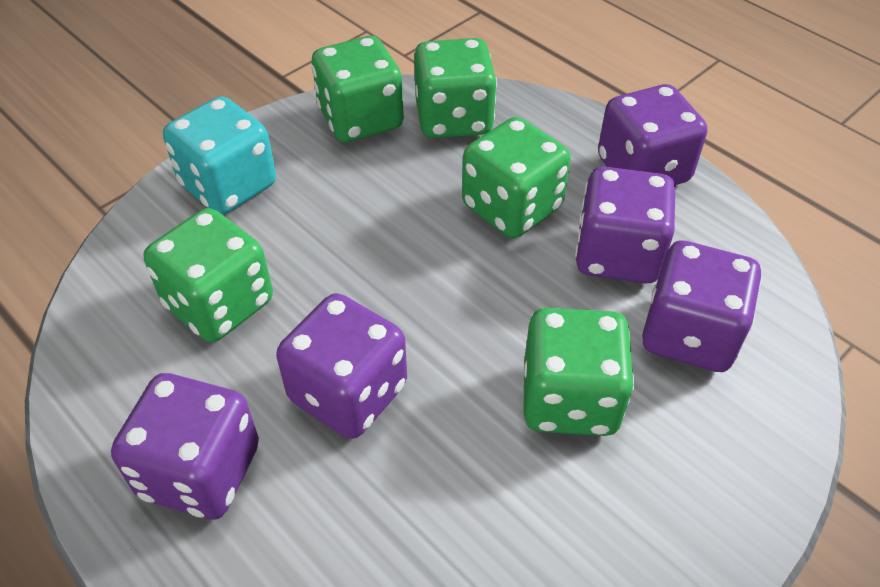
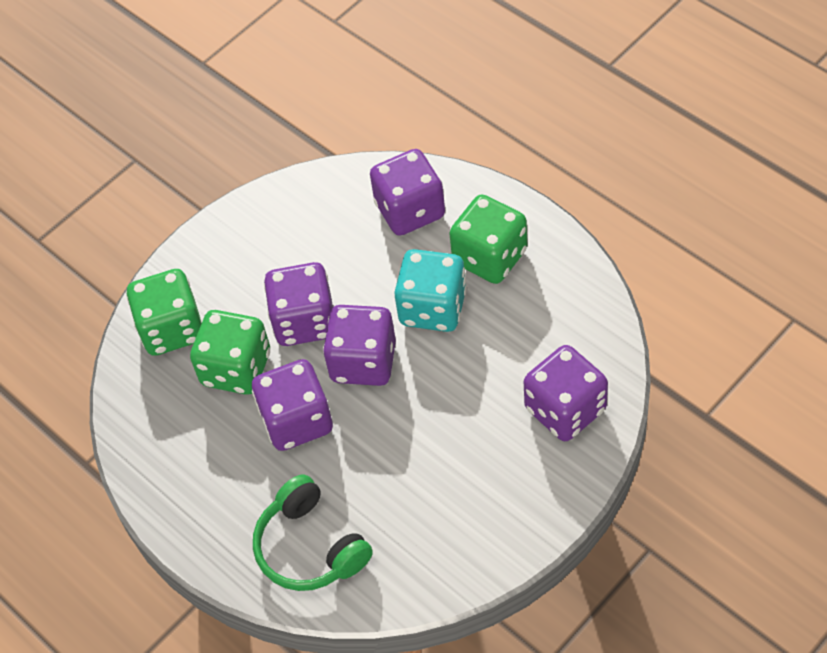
green dice: [144,208,273,342] [312,36,404,142] [414,38,497,138] [462,117,571,238] [523,308,635,436] = 5 -> [126,269,202,356] [190,310,270,395] [449,194,527,284] = 3
green headphones: none = 0 -> [253,474,373,591] = 1

